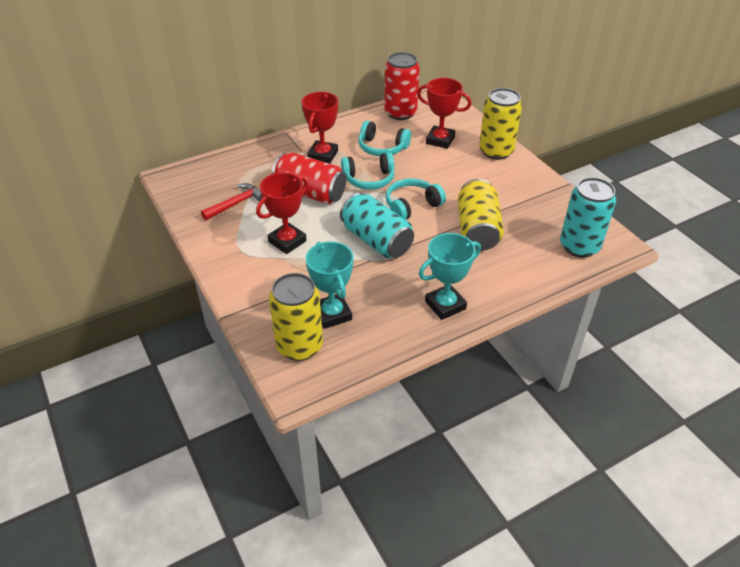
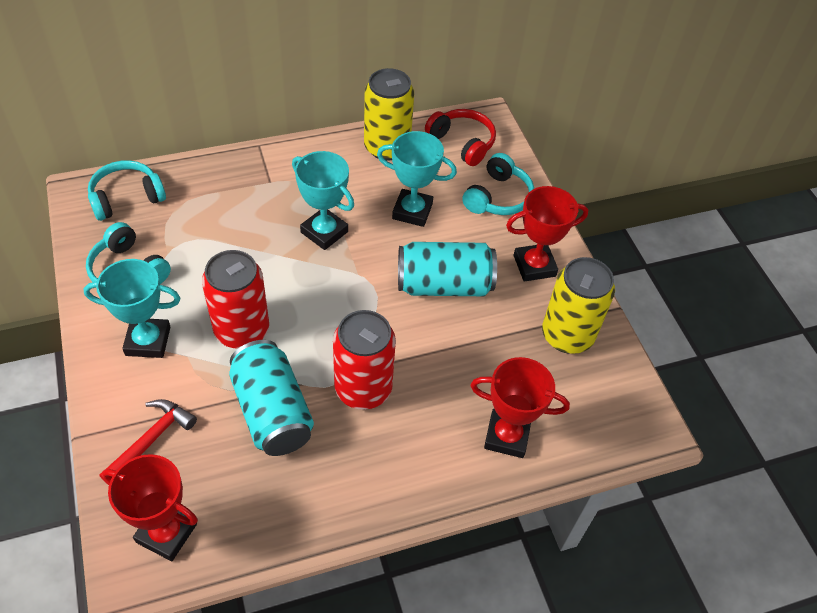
red headphones: none = 0 -> [425,109,496,166] = 1
turquoise trophy: [306,241,353,329] [419,233,481,320] = 2 -> [83,259,180,358] [292,151,354,250] [377,131,457,227] = 3
yellow can: [269,273,323,361] [458,179,504,250] [479,88,522,160] = 3 -> [364,68,414,161] [542,257,615,354] = 2

